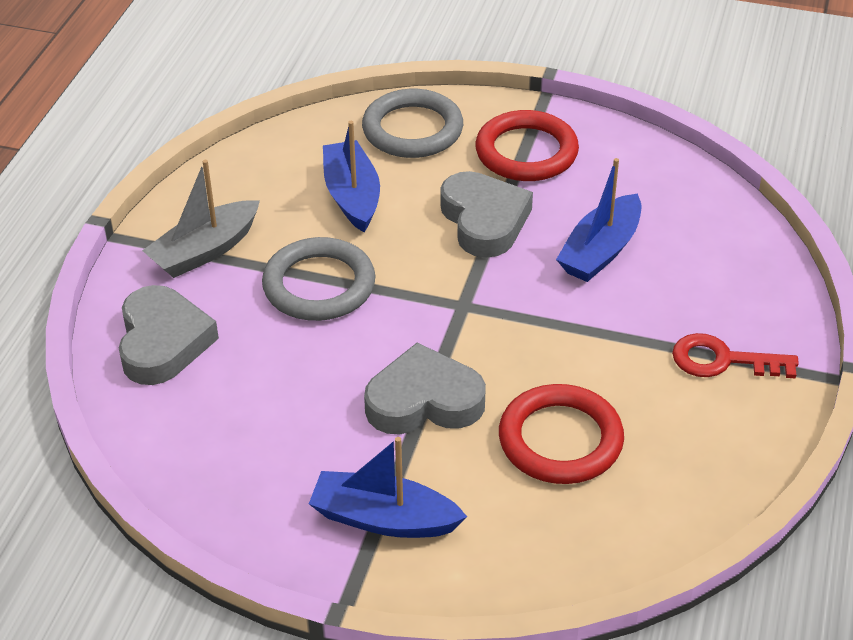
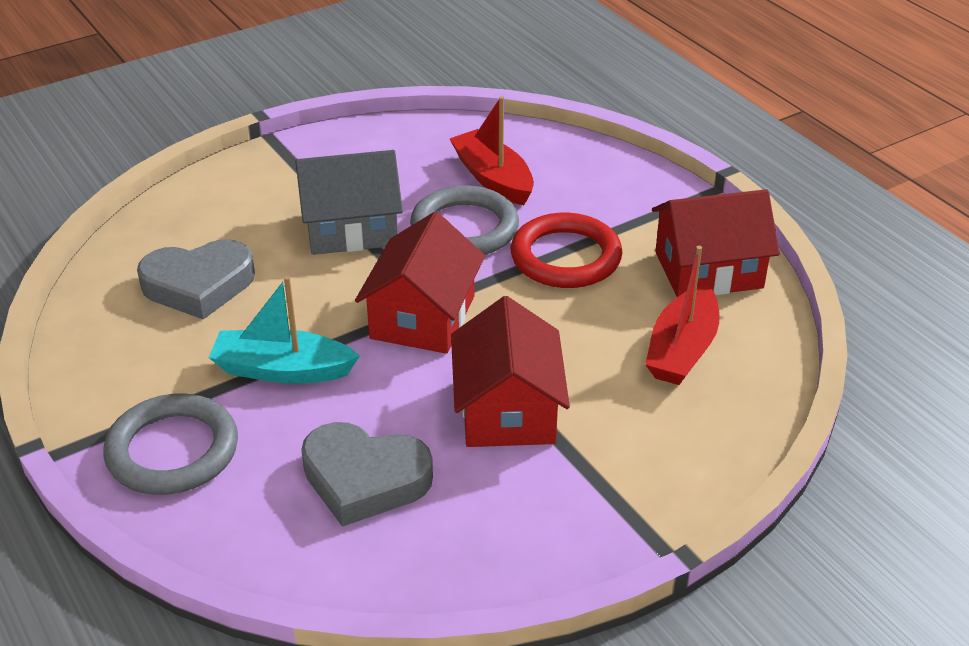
blue boat: [309,437,467,538] [323,121,380,232] [556,158,641,282] = 3 -> none = 0
grey boat: [142,160,260,278] = 1 -> none = 0
grey heart: [119,285,219,385] [364,343,486,435] [440,171,533,258] = 3 -> [137,239,255,320] [301,422,433,527] = 2
grey house: none = 0 -> [296,150,403,255] = 1
red boat: none = 0 -> [450,96,534,205] [645,246,719,385] = 2
red house: none = 0 -> [355,212,485,354] [451,296,570,447] [652,189,780,297] = 3
red key: [672,333,799,378] = 1 -> none = 0
red ring: [475,110,579,181] [499,384,624,484] = 2 -> [511,213,623,288] = 1
turquoise boat: none = 0 -> [209,276,360,384] = 1

